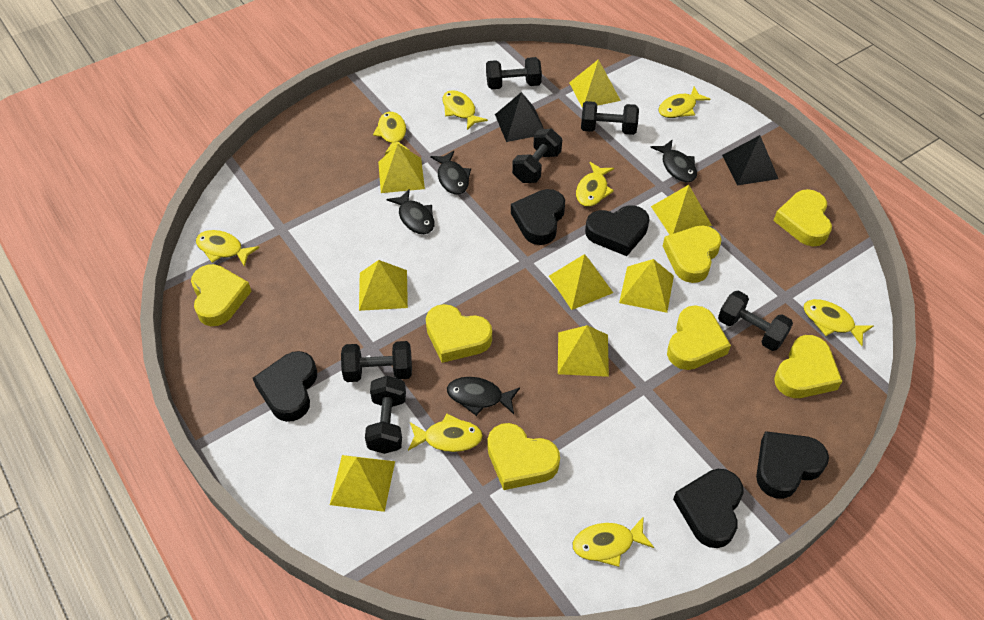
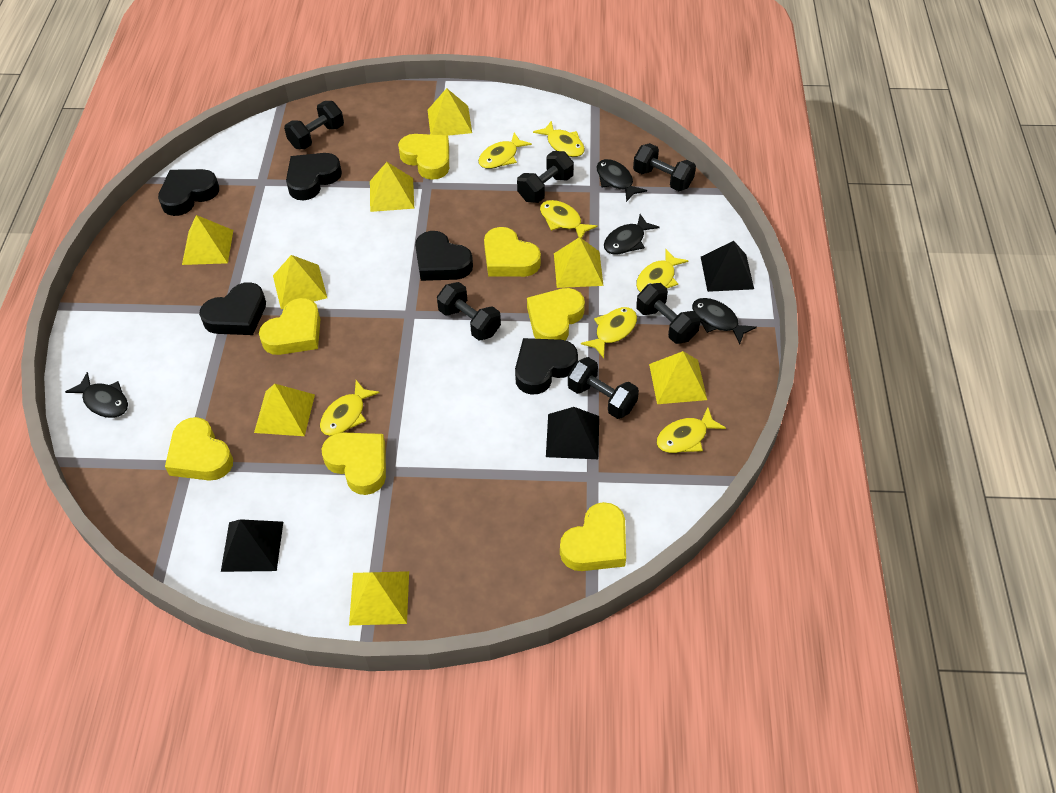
black pyramid: [495,92,544,142] [722,135,778,185] = 2 -> [221,519,283,572] [546,407,599,459] [701,241,754,292] = 3
yellow fish: [196,230,260,267] [373,112,410,155] [408,414,483,452] [442,90,488,130] [573,516,654,567] [576,162,614,207] [658,87,711,118] [803,299,873,346] = 8 -> [320,380,380,436] [478,132,532,169] [533,121,585,157] [540,200,598,238] [581,307,637,358] [636,249,688,292] [656,408,726,453] = 7

